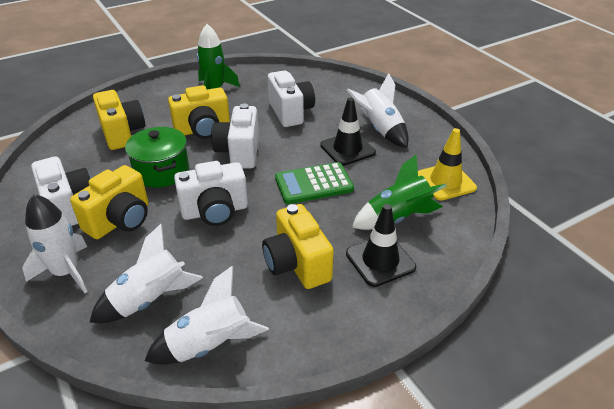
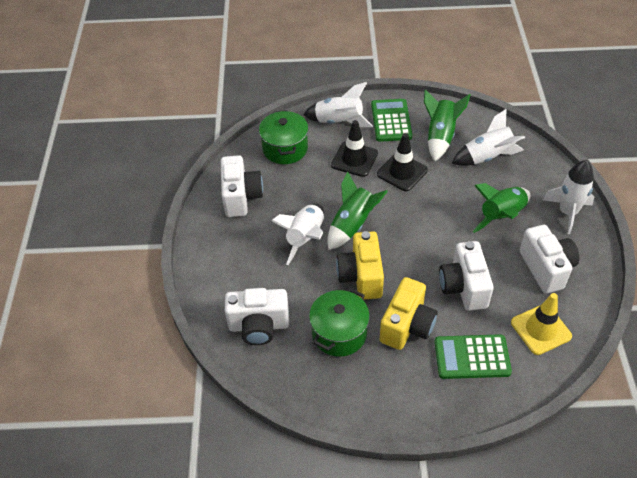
green calculator: [275,162,354,204] = 1 -> [371,99,412,142] [434,334,512,379] = 2
green pot: [125,127,189,188] = 1 -> [259,110,308,164] [309,288,370,357] = 2
green rocket: [197,24,240,90] [352,154,447,230] = 2 -> [327,172,388,250] [424,89,470,161] [472,183,530,233] = 3
yellow camera: [70,165,149,239] [93,90,145,150] [168,85,230,139] [262,204,334,289] = 4 -> [336,231,384,299] [380,277,438,350] = 2

